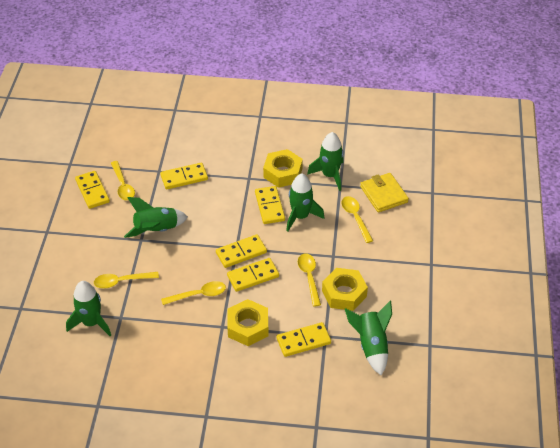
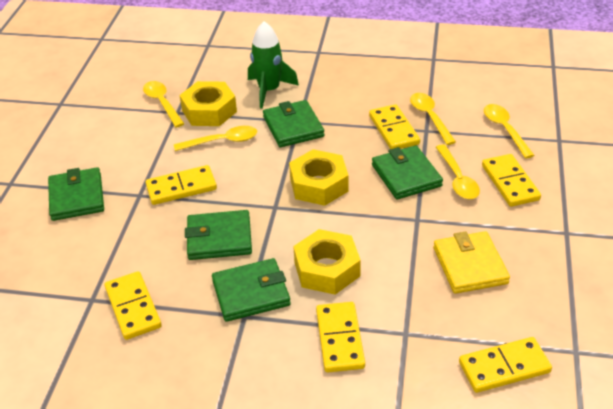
green rocket: [66,281,111,336] [124,197,188,238] [286,173,325,232] [307,132,344,191] [345,301,392,375] = 5 -> [248,21,299,109] = 1
green wallet: none = 0 -> [48,167,104,221] [185,210,252,260] [212,258,291,322] [263,100,324,147] [372,145,443,200] = 5

